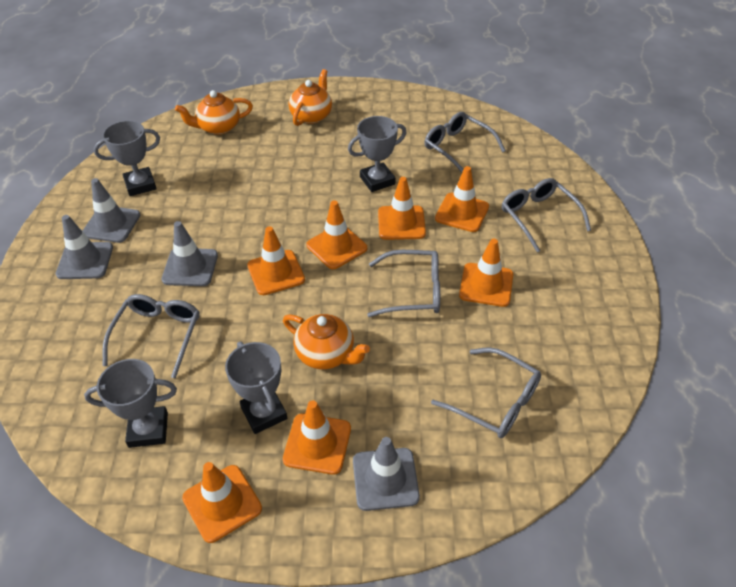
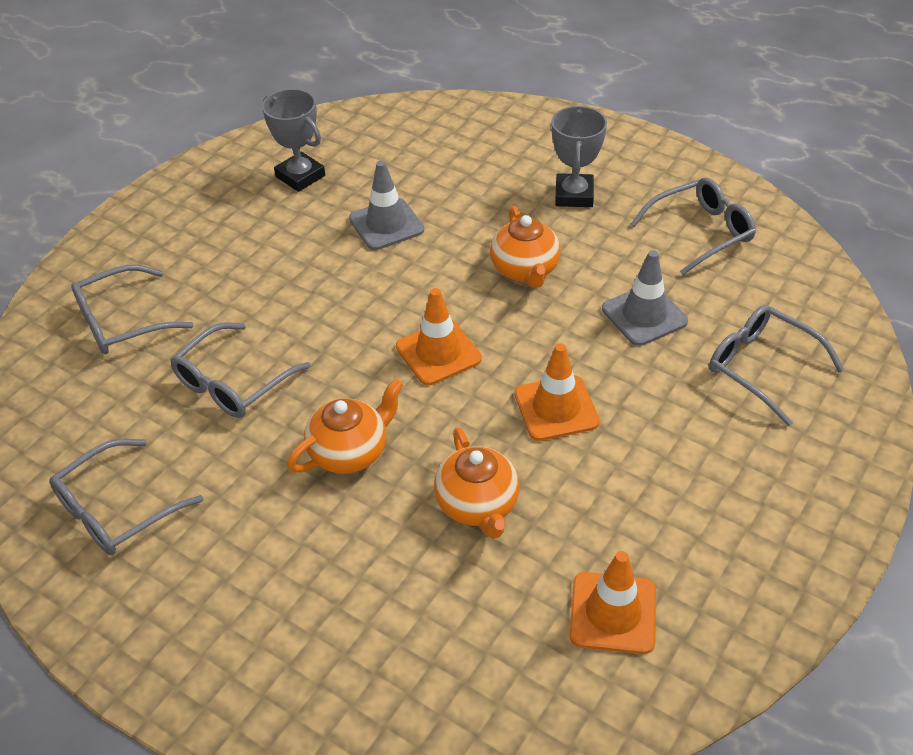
grey traffic cone: [56,215,113,279] [83,178,140,243] [162,221,218,286] [353,437,420,511] = 4 -> [349,161,424,250] [602,250,688,346] = 2
grey trophy: [84,359,177,448] [94,120,160,196] [225,342,287,434] [348,116,407,192] = 4 -> [262,89,325,192] [551,106,607,207] = 2
orange traffic cone: [182,462,262,543] [247,226,305,295] [283,400,351,475] [306,200,367,269] [378,177,426,240] [435,166,489,232] [459,238,513,307] = 7 -> [396,288,482,385] [515,343,600,441] [570,551,656,654] = 3

